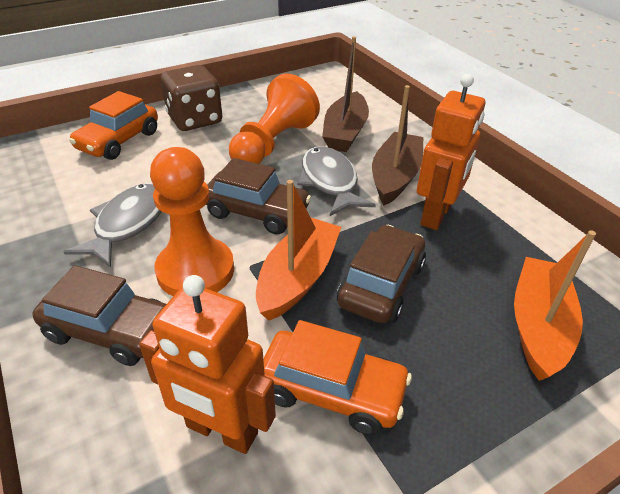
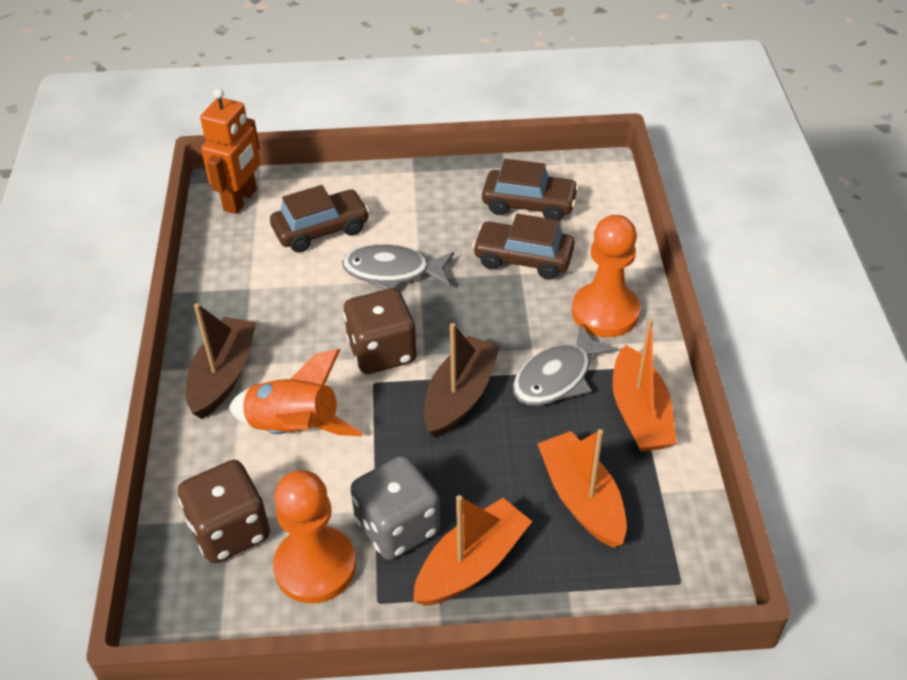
brown dice: [161,65,222,131] = 1 -> [178,460,270,563] [343,288,417,374] = 2
grey dice: none = 0 -> [350,456,440,560] = 1
orange boat: [256,180,341,321] [514,230,596,381] = 2 -> [413,495,532,606] [537,429,627,548] [612,319,677,452] = 3
orange car: [69,91,158,160] [263,320,412,435] = 2 -> none = 0
orange robot: [139,275,276,454] [417,74,485,230] = 2 -> [200,88,260,214] = 1
orange rocket: none = 0 -> [229,349,363,436] = 1

